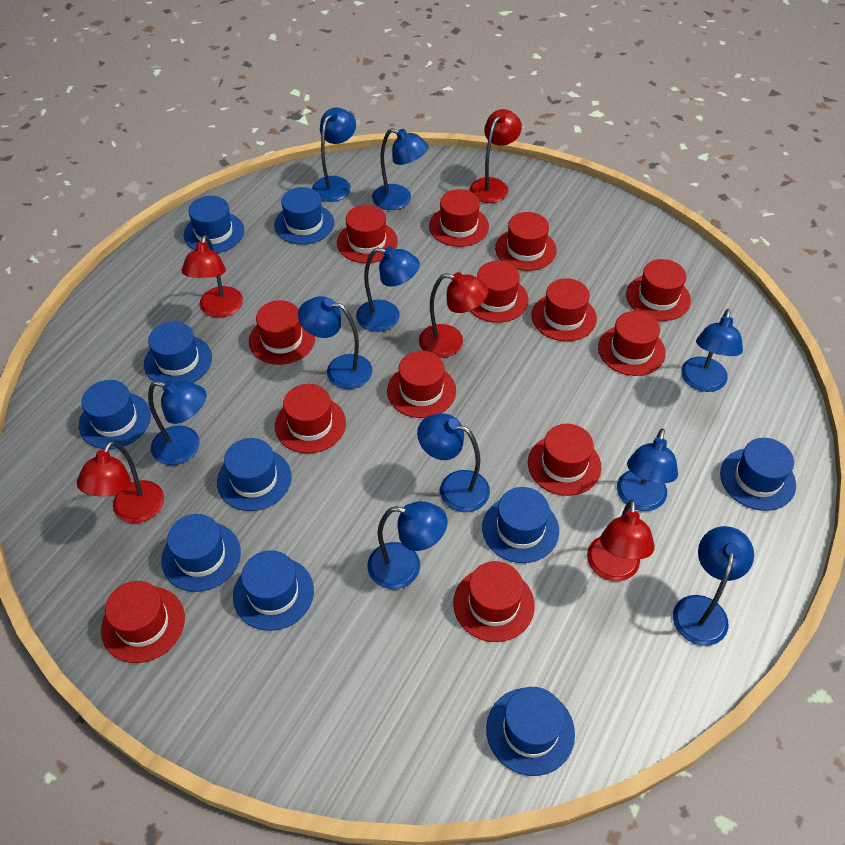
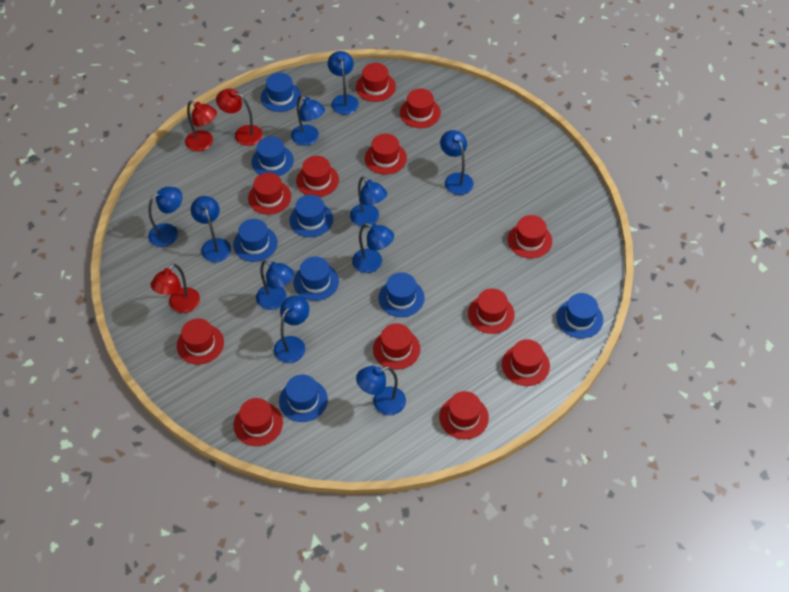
blue hat: [79,380,151,449] [144,321,212,383] [161,514,241,592] [184,196,244,253] [217,438,292,511] [233,550,314,631] [274,187,334,245] [482,487,559,563] [486,687,575,776] [720,438,796,511] = 10 -> [233,219,278,262] [251,137,294,176] [261,73,301,112] [279,375,328,422] [289,195,333,237] [293,256,339,301] [379,272,425,317] [556,293,603,339] = 8
red hat: [101,581,185,663] [249,300,315,365] [275,384,346,453] [337,205,398,263] [387,351,456,418] [429,189,489,247] [453,561,535,642] [470,261,529,323] [495,212,557,271] [528,424,602,496] [531,278,597,341] [598,311,666,376] [626,259,691,321] = 13 -> [177,319,224,365] [233,398,283,446] [248,173,291,215] [296,156,339,197] [356,63,396,102] [365,134,407,175] [373,323,420,370] [400,89,441,128] [439,391,489,439] [468,288,515,334] [502,339,550,386] [508,215,552,258] = 12
red lamp: [77,441,164,523] [182,235,243,318] [419,272,488,358] [470,109,522,203] [587,500,655,581] = 5 -> [151,263,200,313] [185,101,217,152] [216,88,263,146] = 3

